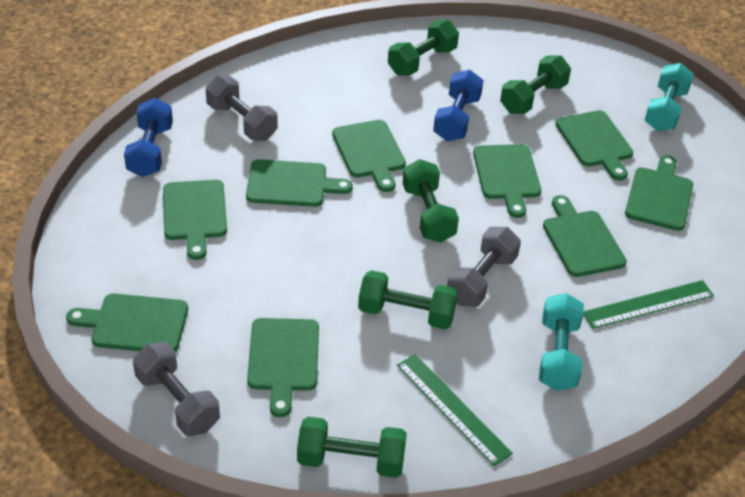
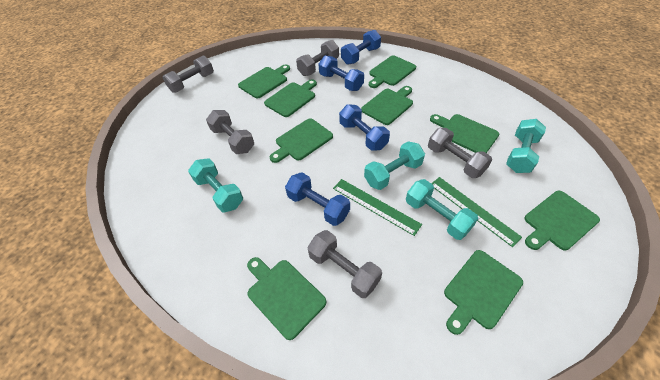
blue dumbbell: [124,98,173,177] [433,70,484,141] = 2 -> [285,173,350,226] [319,55,364,91] [339,104,390,151] [341,30,381,65] = 4
green dumbbell: [297,417,407,478] [358,270,458,329] [388,20,459,76] [402,159,459,243] [500,55,571,114] = 5 -> none = 0
grey dumbbell: [133,342,220,436] [205,75,278,140] [447,227,521,307] = 3 -> [162,56,214,93] [206,110,254,154] [296,40,339,76] [307,230,382,298] [428,128,492,178] = 5
turquoise dumbbell: [539,293,584,391] [645,63,694,131] = 2 -> [188,158,243,212] [364,141,425,190] [406,179,478,240] [506,119,546,173] = 4

